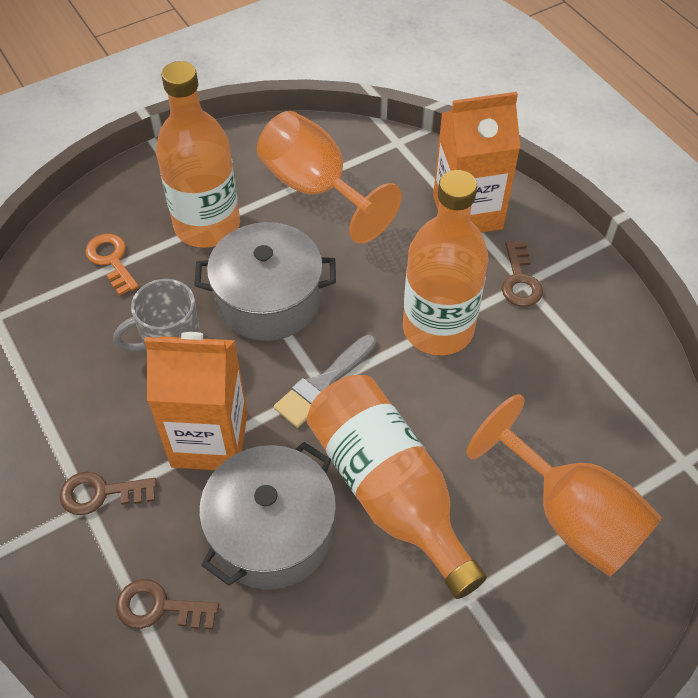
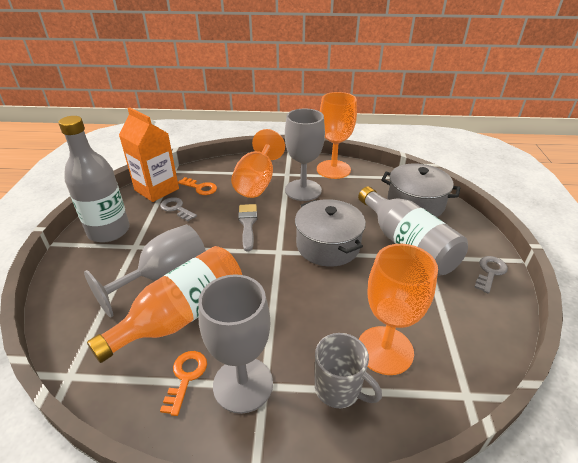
brown key: [60,472,157,515] [116,579,219,629] [502,241,543,307] = 3 -> none = 0
grey bottle: none = 0 -> [58,116,130,242] [358,186,468,276] = 2
grey goblet: none = 0 -> [84,225,206,318] [198,274,273,414] [285,109,325,201] = 3
grey key: none = 0 -> [160,197,197,222] [474,256,508,294] = 2
orange bottle: [156,61,240,248] [307,375,487,599] [403,170,489,355] = 3 -> [87,246,242,363] = 1
orange carton: [144,332,247,470] [433,92,520,233] = 2 -> [119,107,179,202] = 1
orange goblet: [257,111,402,244] [466,394,662,577] = 2 -> [231,129,285,198] [317,92,357,179] [359,244,438,375] = 3
orange key: [85,234,139,295] = 1 -> [160,351,207,416] [178,177,217,195] = 2

